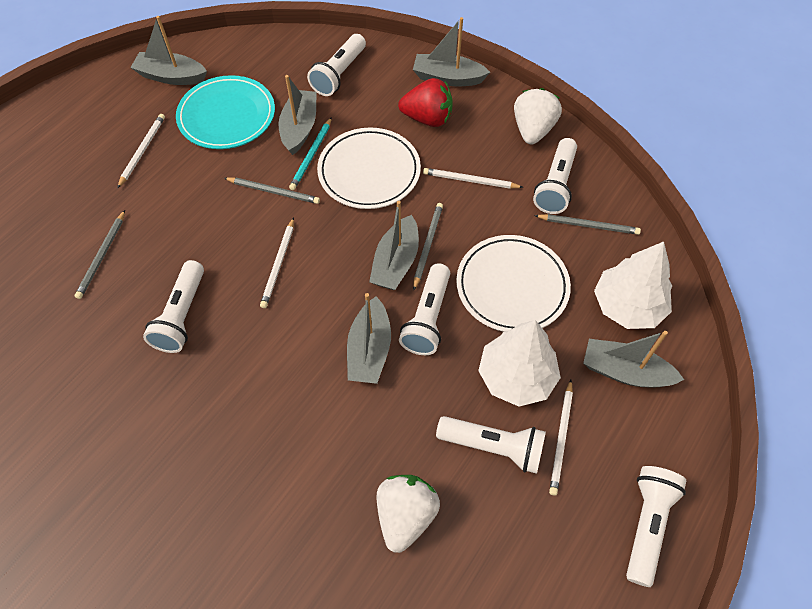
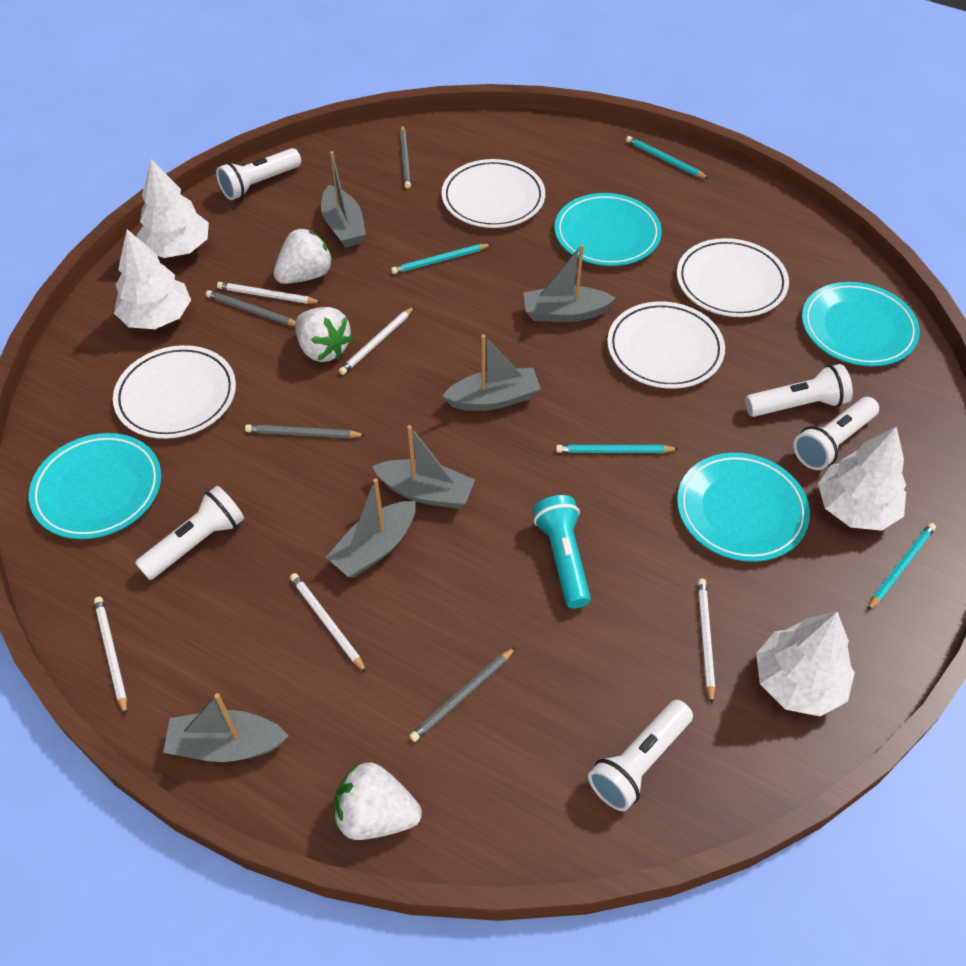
red strawberry: [398,78,453,127] = 1 -> none = 0
turquoise flashlight: none = 0 -> [533,495,591,609] = 1
turquoise pencil: [289,117,332,190] = 1 -> [391,244,492,274] [556,445,678,453] [626,136,709,179] [867,523,936,611] = 4
turquoise plate: [176,75,275,149] = 1 -> [29,433,161,539] [554,193,662,266] [677,453,810,562] [802,282,920,366] = 4
white flashlight: [143,260,204,353] [307,34,366,96] [399,263,450,355] [436,416,546,474] [533,138,577,214] [626,466,686,587] = 6 -> [135,486,244,580] [216,148,301,200] [588,700,693,811] [745,364,853,417] [793,397,879,470] = 5
white pencil: [117,114,165,188] [260,217,294,308] [423,168,524,189] [549,380,573,495] = 4 -> [94,597,127,715] [217,282,322,304] [290,573,367,673] [339,306,415,375] [697,579,715,704] = 5
white plate: [317,128,421,209] [456,235,571,332] = 2 -> [113,345,236,439] [442,159,545,228] [607,301,725,389] [677,238,789,317] = 4
white strawberry: [377,475,440,553] [514,88,562,144] = 2 -> [274,228,333,284] [295,307,352,362] [334,762,422,840] = 3
white tree: [478,320,561,407] [594,241,672,329] = 2 -> [114,229,191,329] [136,159,209,258] [756,612,855,716] [818,426,906,531] = 4

